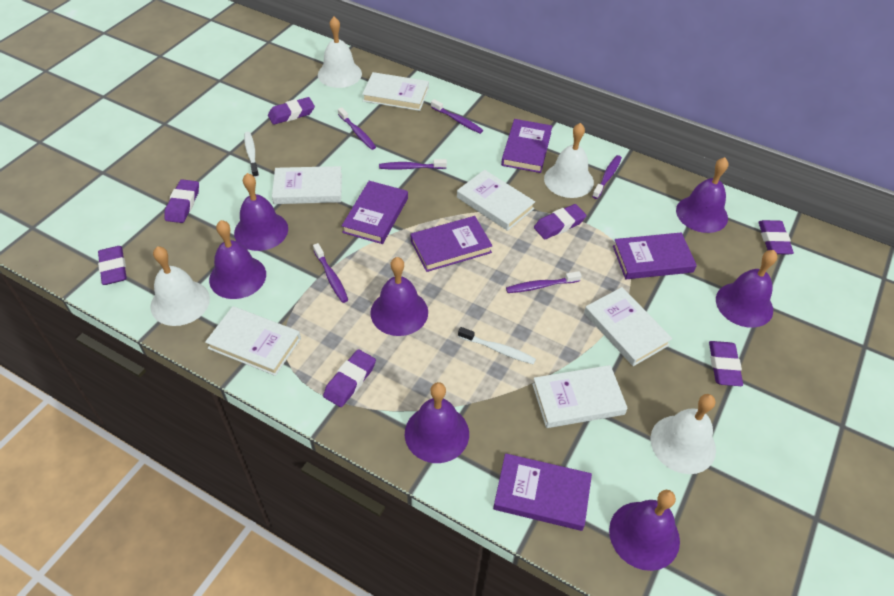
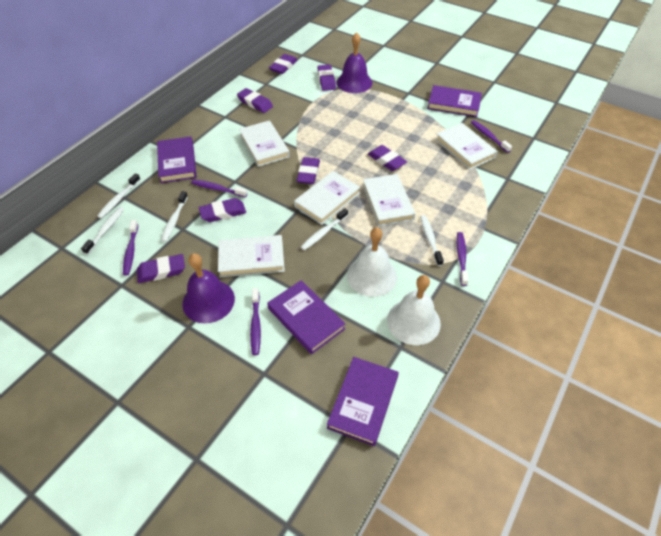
purple bell: [209,220,266,299] [234,173,288,251] [370,257,428,336] [405,382,469,463] [609,490,680,571] [676,157,729,233] [716,250,777,328] = 7 -> [182,253,235,323] [337,32,372,93] = 2
purple book: [342,181,408,244] [411,216,493,272] [493,453,592,531] [501,119,552,173] [613,233,697,279] = 5 -> [157,136,197,183] [267,280,346,354] [327,357,399,446] [427,85,482,117] = 4
purple toothbrush: [313,243,348,303] [338,107,376,150] [379,159,447,170] [431,99,483,134] [506,271,581,293] [592,155,622,199] = 6 -> [123,220,138,276] [191,179,247,197] [250,288,261,355] [456,232,468,286] [471,120,512,153] = 5
white bell: [150,246,210,326] [318,17,362,88] [544,123,594,198] [651,394,716,474] = 4 -> [347,227,397,297] [387,275,441,345] = 2
white book: [205,306,301,376] [272,166,342,204] [362,72,429,111] [457,170,535,231] [532,365,628,428] [584,287,673,366] = 6 -> [218,235,285,277] [239,120,290,167] [294,171,360,225] [363,174,415,226] [435,123,498,170] = 5
white toothbrush: [244,132,259,178] [458,327,536,365] = 2 -> [81,207,124,255] [97,173,141,218] [161,191,188,242] [301,208,348,250] [420,215,444,266] = 5

